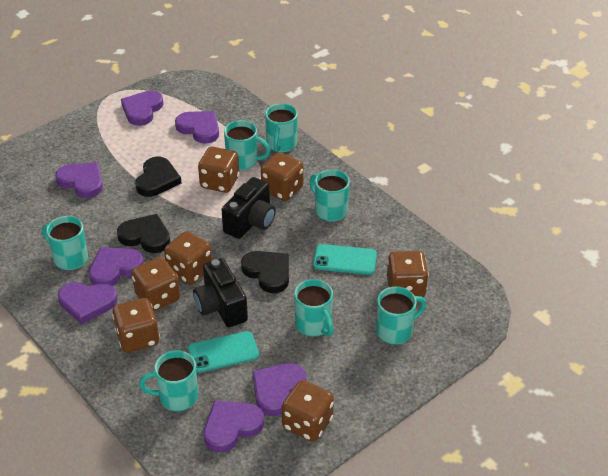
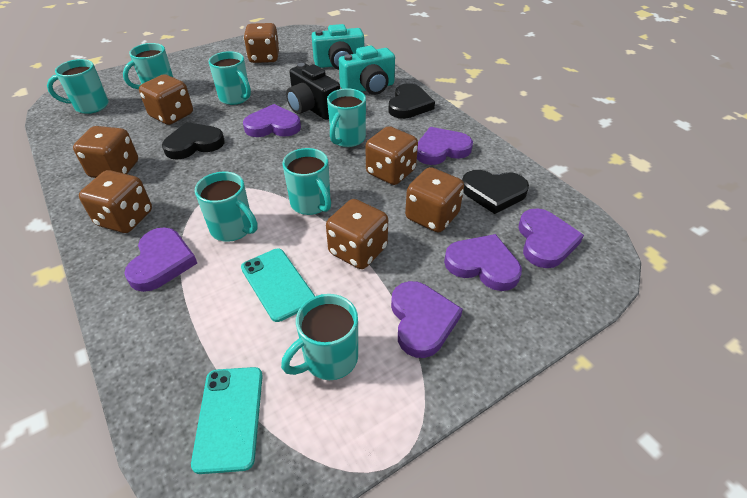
black camera: [193,258,248,327] [222,177,276,239] = 2 -> [286,63,340,120] = 1
purple heart: [55,162,103,198] [58,282,117,324] [89,247,144,286] [121,90,164,126] [175,111,219,143] [204,401,264,452] [252,363,306,416] = 7 -> [124,227,197,292] [243,104,301,137] [391,281,463,358] [417,127,473,165] [444,234,522,291] [518,208,584,268] = 6
turquoise camera: none = 0 -> [312,24,364,70] [339,46,395,95] = 2

